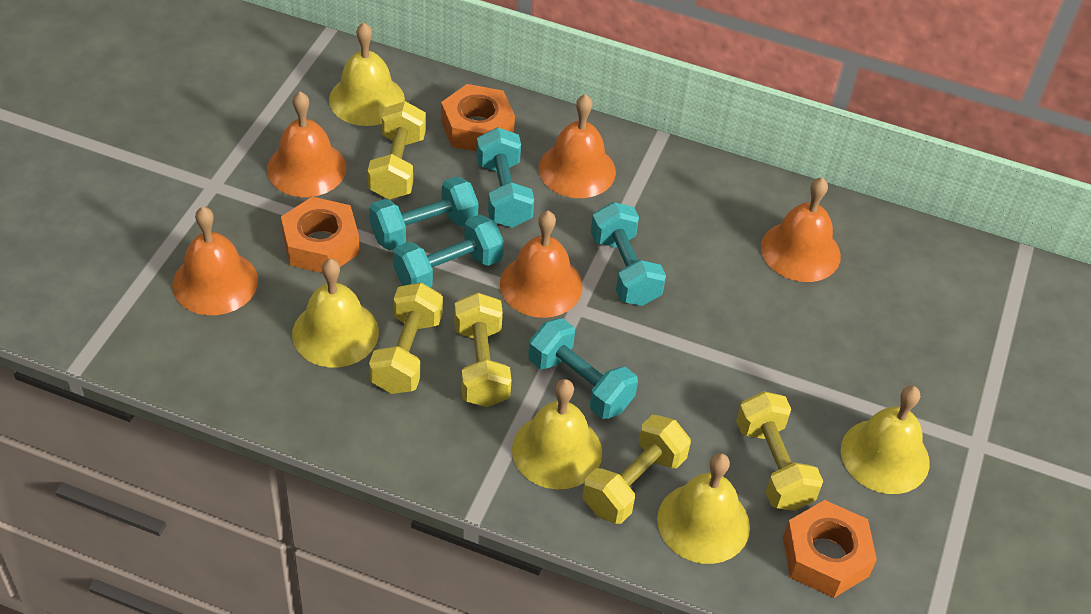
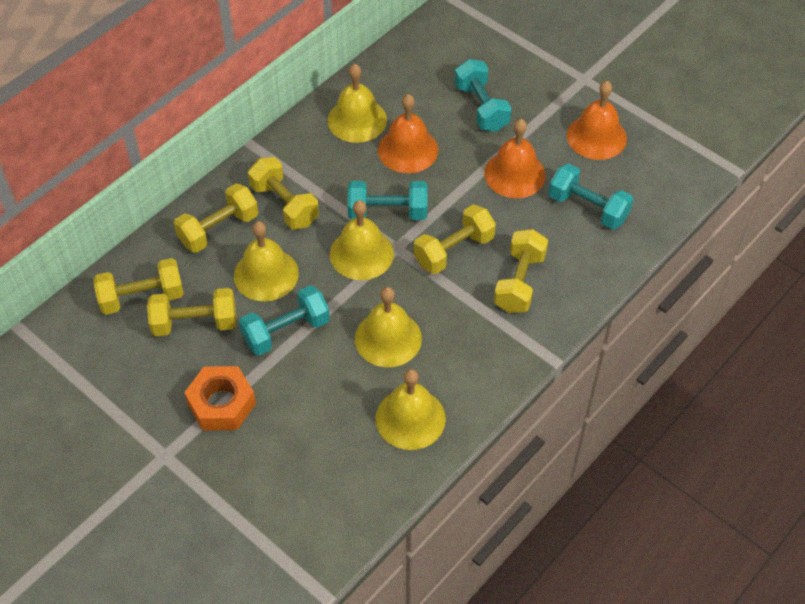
orange bell: [172,206,258,315] [267,92,346,197] [500,211,583,318] [538,94,616,198] [761,177,841,282] = 5 -> [378,94,438,173] [484,119,546,198] [567,81,627,160] = 3
orange nut: [281,197,360,273] [441,84,515,151] [783,500,877,598] = 3 -> [184,366,256,431] = 1
turquoise dumbbell: [369,176,479,250] [393,214,504,288] [476,127,534,228] [528,318,638,419] [591,202,666,306] = 5 -> [239,285,330,356] [348,181,428,220] [454,59,512,132] [549,163,633,229] = 4
yellow dumbbell: [368,101,426,200] [369,283,443,394] [454,293,512,407] [583,415,691,524] [736,391,823,511] = 5 -> [94,258,184,315] [147,288,236,336] [174,183,258,253] [248,157,319,229] [414,205,496,274] [494,229,548,313] = 6

